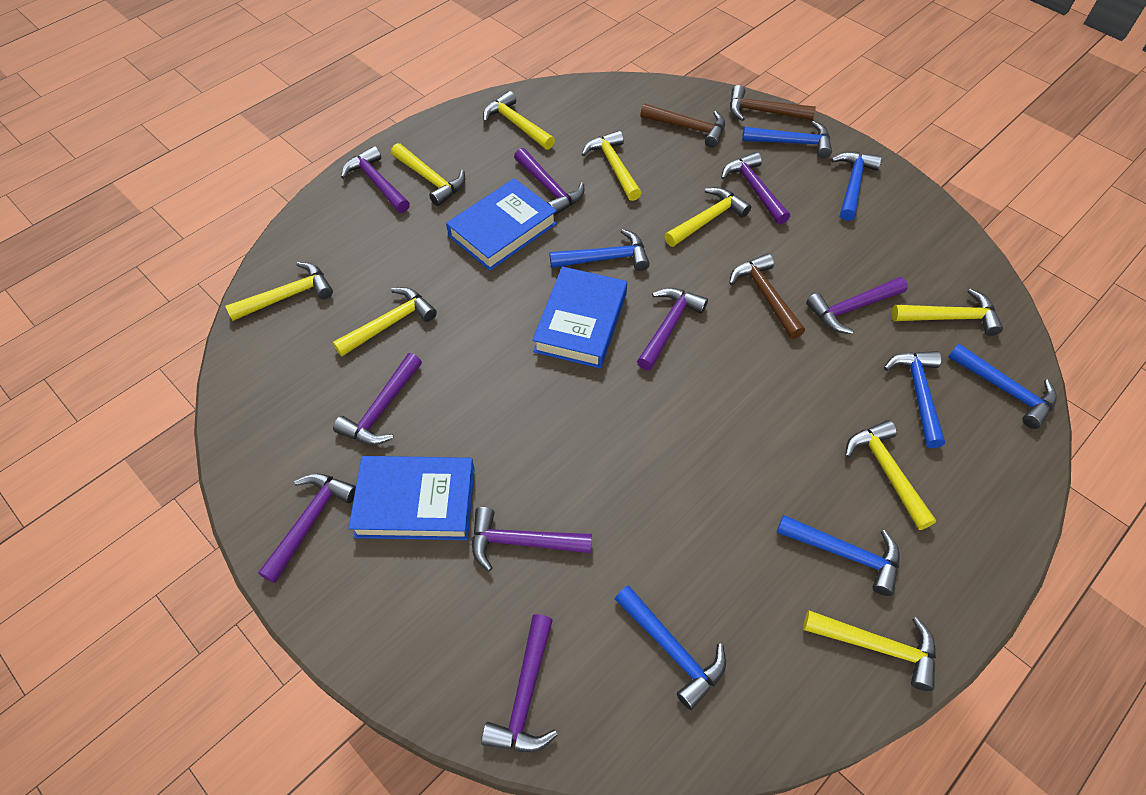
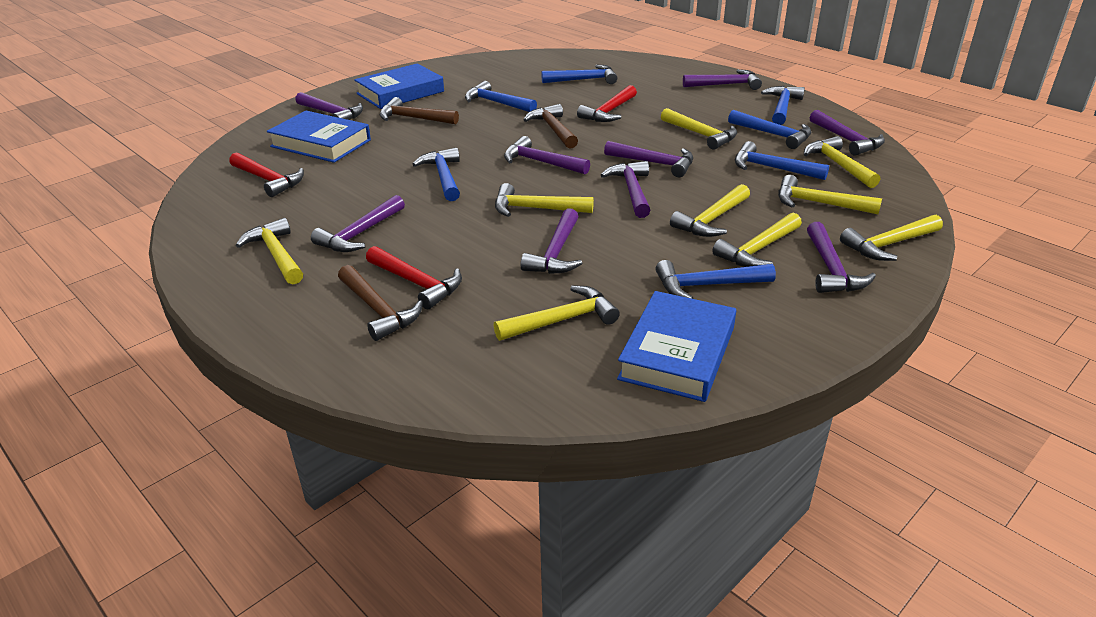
red hammer: none = 0 -> [230,153,304,197] [366,246,462,309] [577,85,637,122] = 3

